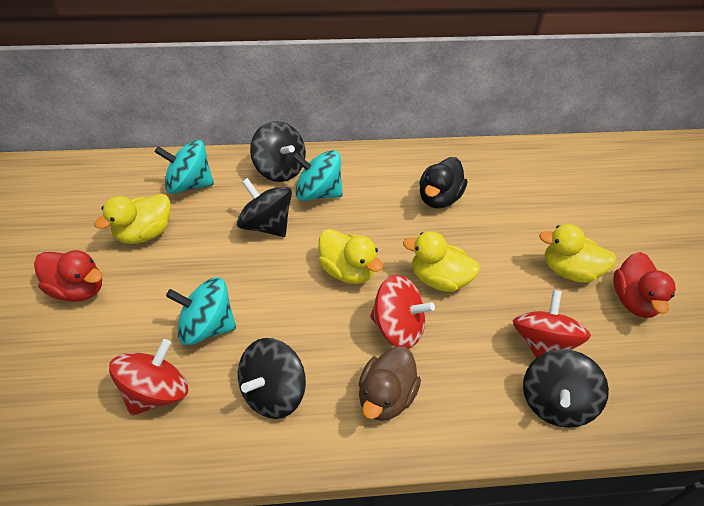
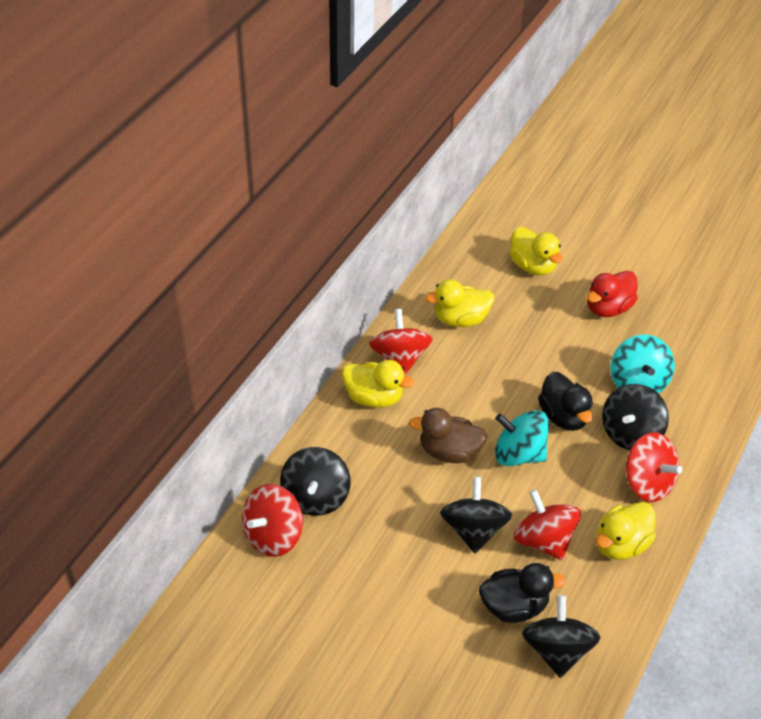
black duck: [419,157,467,209] = 1 -> [479,563,566,623] [538,372,593,431] = 2
red duck: [34,250,103,302] [613,252,676,318] = 2 -> [587,271,638,317] = 1
red spinning top: [109,339,188,416] [370,275,435,348] [513,290,591,358] = 3 -> [242,484,303,557] [369,309,433,375] [514,489,581,560] [625,432,683,502] = 4
turquoise spinning top: [155,140,214,194] [166,277,236,345] [292,150,343,201] = 3 -> [495,410,549,466] [610,334,675,394] = 2

